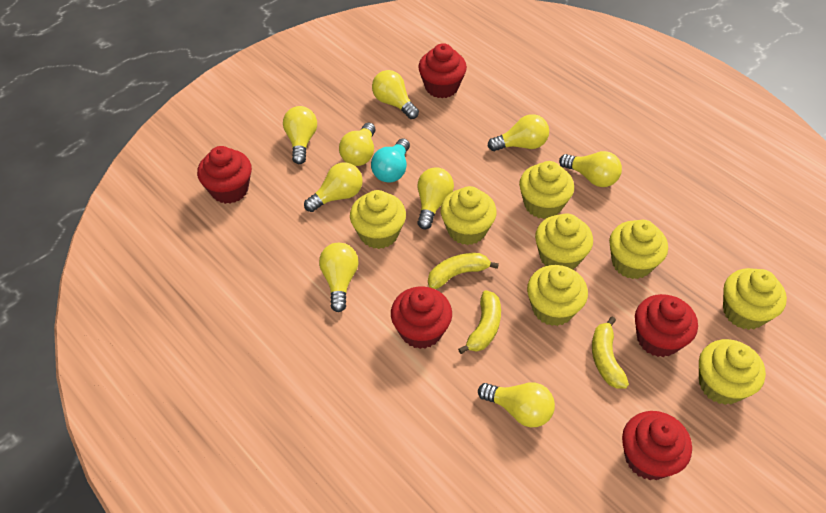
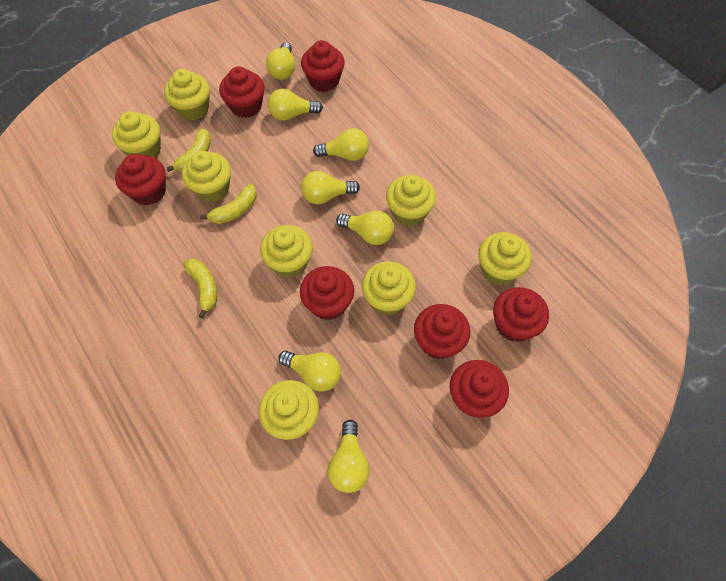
red cupcake: [197,146,252,204] [391,287,452,349] [418,43,467,98] [622,411,692,480] [635,294,698,357] = 5 -> [115,154,166,206] [219,66,265,118] [300,266,354,320] [301,40,345,92] [414,304,470,359] [450,360,509,418] [493,287,549,342] = 7
turquoise light bulb: [371,138,410,183] = 1 -> none = 0
yellow light bulb: [283,106,317,164] [304,163,363,212] [319,243,358,312] [339,123,376,166] [372,70,419,119] [417,167,454,229] [478,382,555,427] [488,114,549,151] [559,151,622,187] = 9 -> [266,42,295,80] [268,89,323,121] [278,351,341,392] [301,171,360,204] [313,128,369,161] [328,420,370,493] [336,211,394,245] = 7

